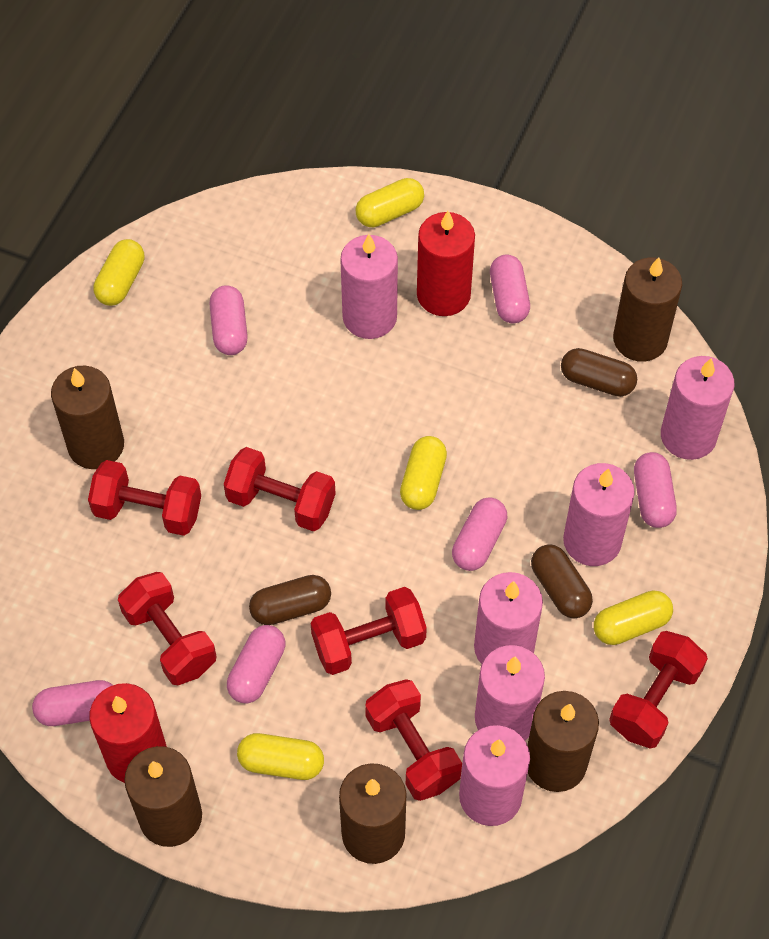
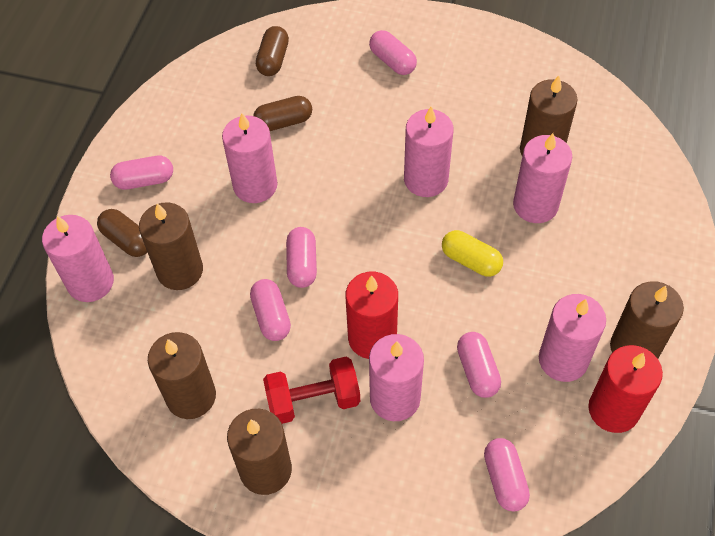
red dumbbell: [88,460,201,536] [118,572,217,685] [224,447,336,532] [311,587,427,675] [365,679,462,801] [609,631,708,748] = 6 -> [263,357,360,424] = 1
yellow capsule: [93,239,145,306] [237,733,324,780] [356,178,424,227] [400,436,447,510] [594,591,673,645] = 5 -> [442,230,503,277] = 1

